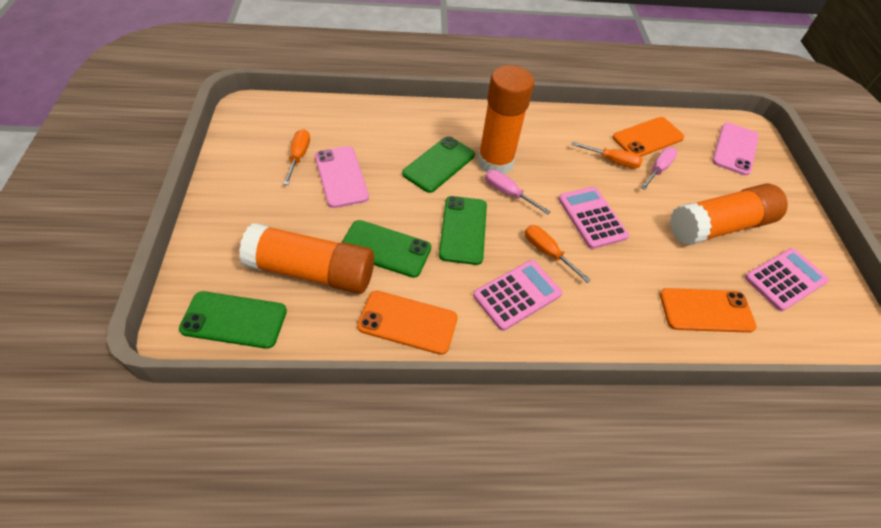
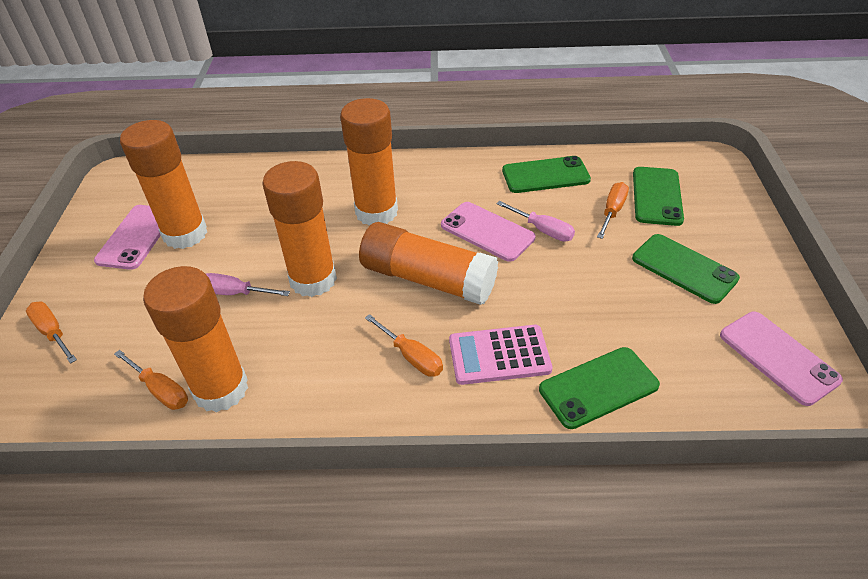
orange glue stick: [239,223,374,294] [477,65,534,174] [670,184,788,245] = 3 -> [120,120,207,249] [143,266,248,412] [262,161,337,297] [340,98,398,226] [359,222,498,305] = 5
orange phone: [357,291,458,355] [612,117,684,157] [660,288,757,333] = 3 -> none = 0
orange screwdriver: [283,129,310,185] [525,225,591,283] [571,142,643,169] = 3 -> [26,302,77,364] [114,350,188,410] [365,314,443,377] [597,182,629,239] = 4
pink calculator: [473,260,562,331] [558,187,629,249] [744,248,829,311] = 3 -> [449,325,552,385] = 1
pink phone: [315,146,369,208] [712,123,759,176] = 2 -> [94,205,161,270] [441,202,536,262] [720,312,843,406] = 3

